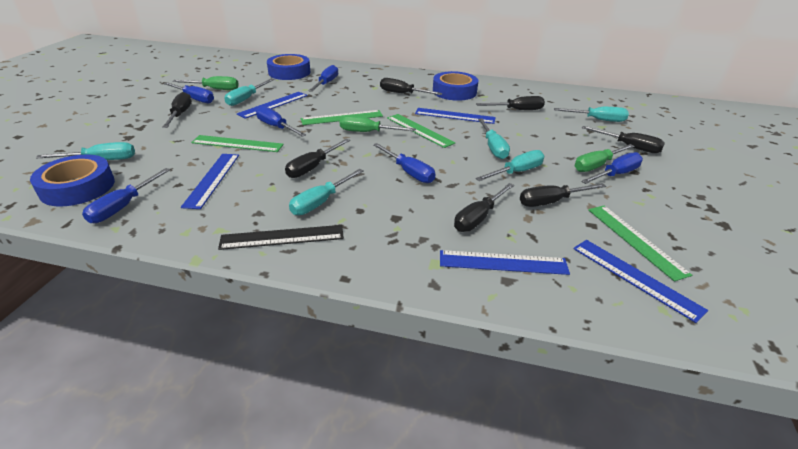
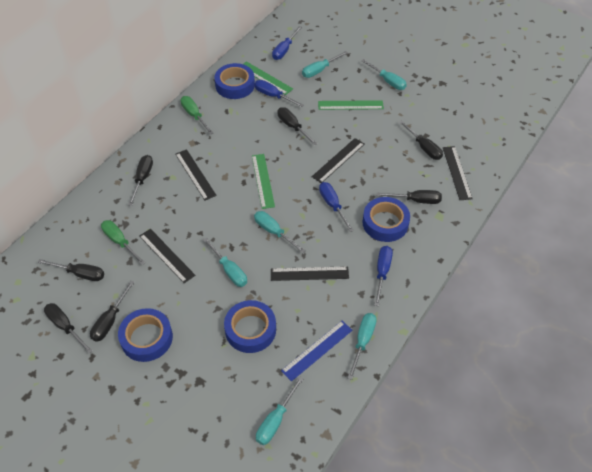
black ruler: [218,225,344,250] = 1 -> [139,229,195,283] [175,149,217,200] [271,266,349,281] [312,138,365,183] [443,146,473,200] = 5
blue ruler: [181,154,239,209] [237,92,308,119] [415,108,496,124] [440,250,570,275] [573,240,708,323] = 5 -> [281,321,353,382] = 1
blue screwdriver: [82,168,170,223] [164,82,214,103] [256,106,306,137] [309,65,338,92] [373,143,435,183] [581,152,643,184] = 6 -> [254,80,304,107] [272,26,302,60] [319,182,354,232] [374,246,393,306] = 4
blue tape: [30,155,115,207] [267,54,310,80] [433,71,479,101] = 3 -> [118,308,173,362] [214,63,255,99] [224,300,276,353] [363,197,410,242] = 4
green ruler: [191,135,284,152] [301,110,383,125] [387,114,456,148] [588,206,692,281] = 4 -> [243,61,293,95] [252,154,275,209] [318,100,384,110] = 3
green screwdriver: [172,76,239,90] [340,116,416,132] [575,144,634,172] = 3 -> [101,220,145,265] [181,96,213,135] = 2

